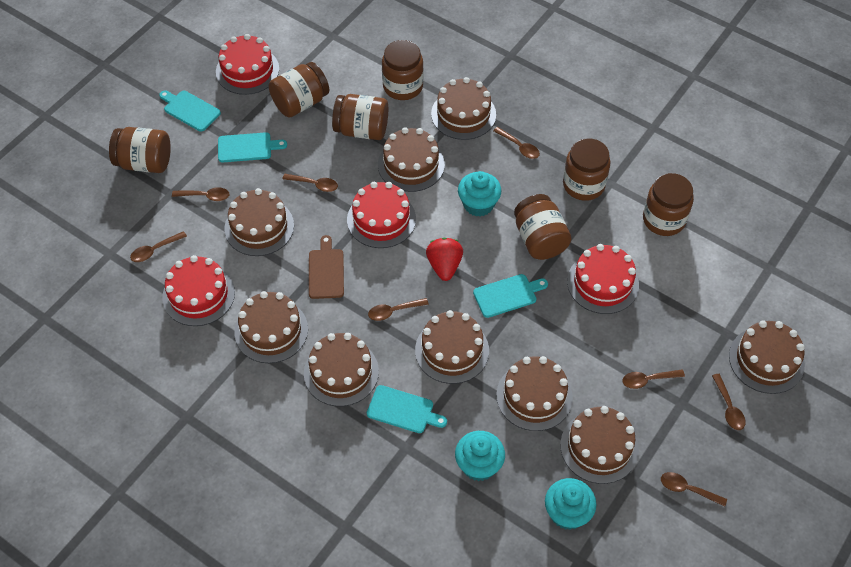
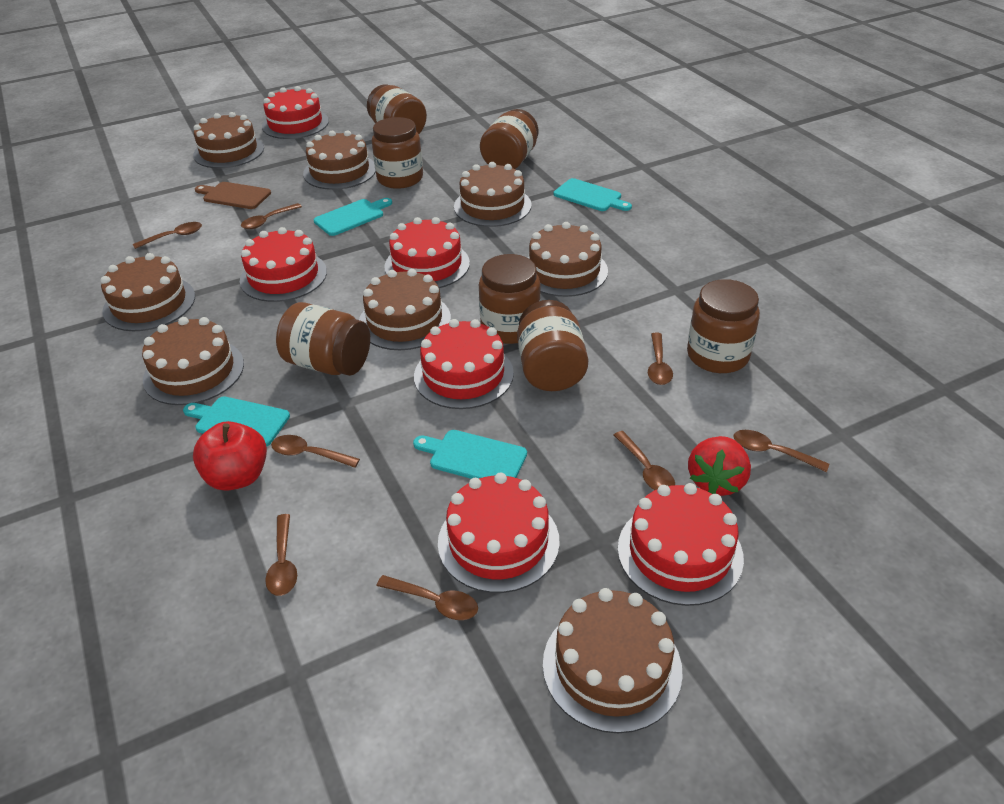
brown cake: [225,188,294,256] [235,291,308,363] [304,333,379,406] [378,127,445,192] [415,310,489,384] [431,77,496,140] [496,356,573,431] [560,406,639,484] [729,320,805,394] = 9 -> [100,253,195,331] [142,317,244,405] [193,112,264,168] [303,130,376,190] [359,269,451,350] [454,162,532,227] [528,222,608,297] [543,588,683,733] = 8
red apple: none = 0 -> [193,421,267,491] = 1
red cake: [162,255,235,326] [216,34,279,95] [347,182,416,248] [567,244,639,314] = 4 -> [240,227,327,302] [262,86,329,139] [384,217,470,288] [414,319,514,409] [438,473,560,593] [618,483,744,606] = 6
turquoise cupcake: [455,431,505,481] [458,171,501,216] [545,478,596,530] = 3 -> none = 0

